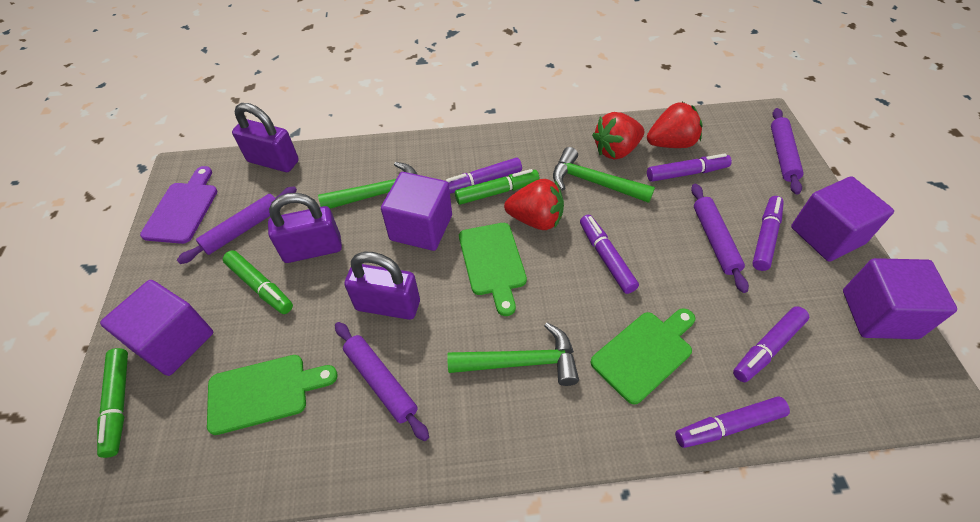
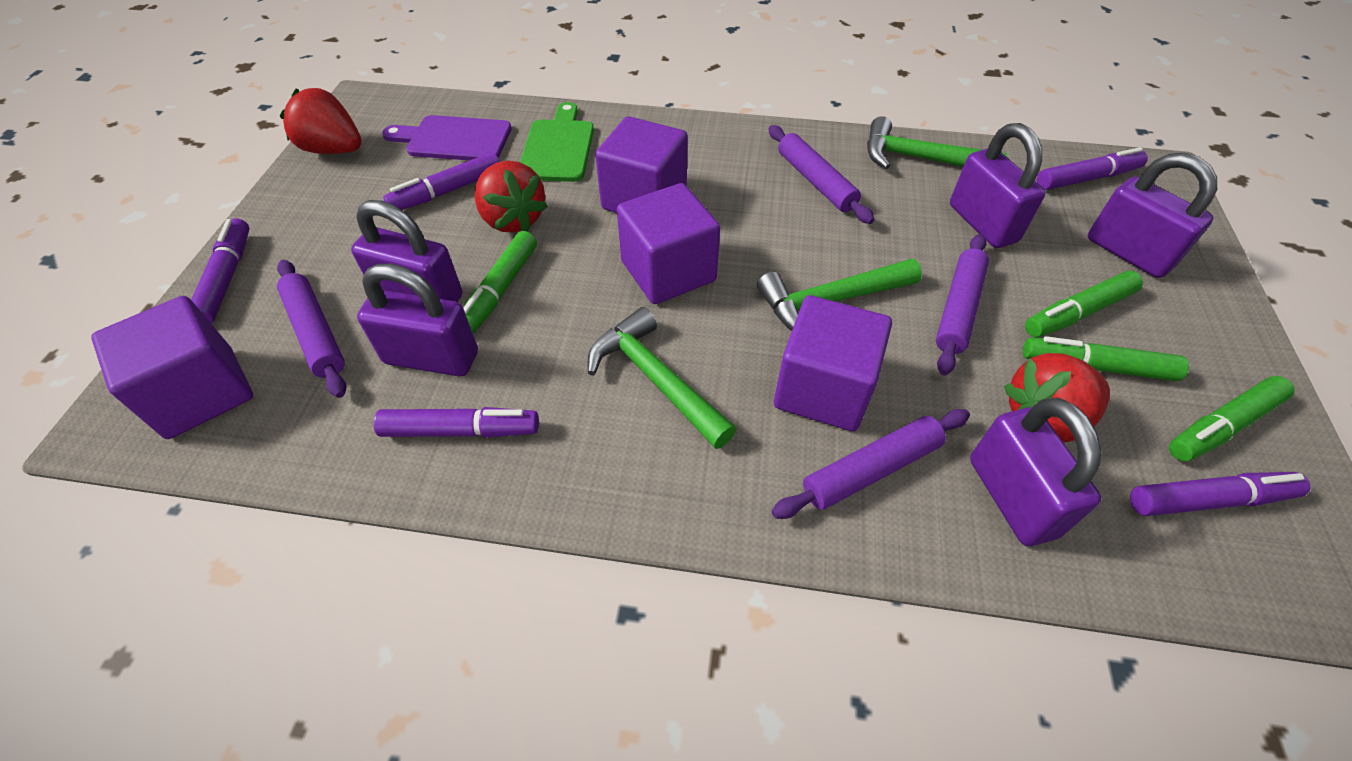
green cutting board: [207,355,338,435] [459,223,527,316] [590,308,695,405] = 3 -> [520,102,594,182] = 1
green marker: [97,348,128,458] [223,250,293,314] [455,169,539,205] = 3 -> [463,231,537,334] [1023,336,1189,381] [1025,271,1143,337] [1169,376,1295,461] = 4
purple marker: [446,157,522,194] [580,215,639,294] [647,153,732,182] [675,396,790,448] [733,306,809,382] [752,196,784,271] = 6 -> [191,218,250,323] [374,407,539,438] [383,152,500,210] [1037,147,1148,190] [1130,472,1311,516] = 5
purple padlock: [232,103,299,172] [268,193,342,263] [344,252,420,320] = 3 -> [351,200,462,302] [357,264,478,376] [950,123,1045,248] [970,398,1101,546] [1088,153,1217,278] = 5

